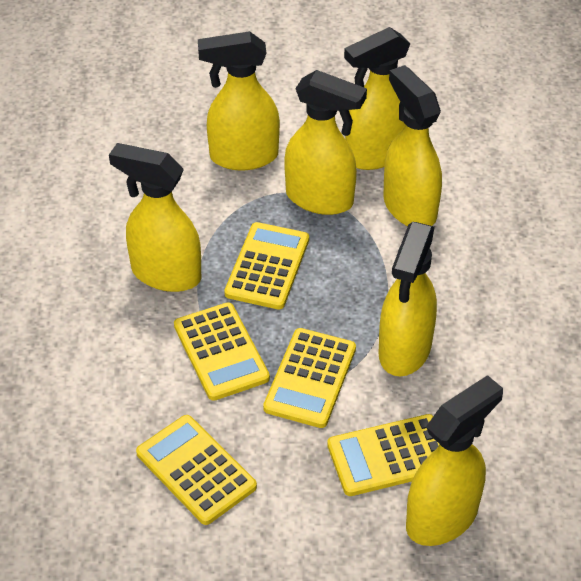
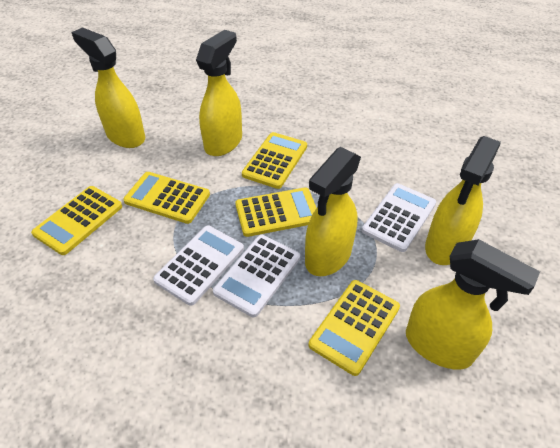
white calculator: none = 0 -> [153,226,244,306] [213,235,300,317] [362,183,436,252] = 3
yellow spray bottle: [109,143,201,292] [198,31,280,170] [284,70,367,215] [344,27,411,170] [378,222,437,376] [383,65,442,226] [406,375,503,546] = 7 -> [71,27,145,148] [196,30,242,156] [305,147,361,276] [406,239,540,369] [425,136,501,265] = 5

